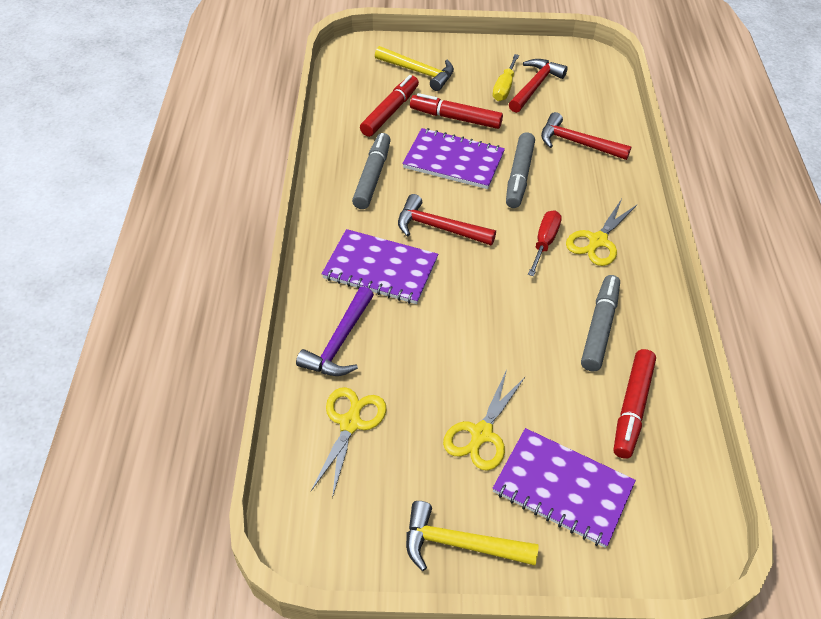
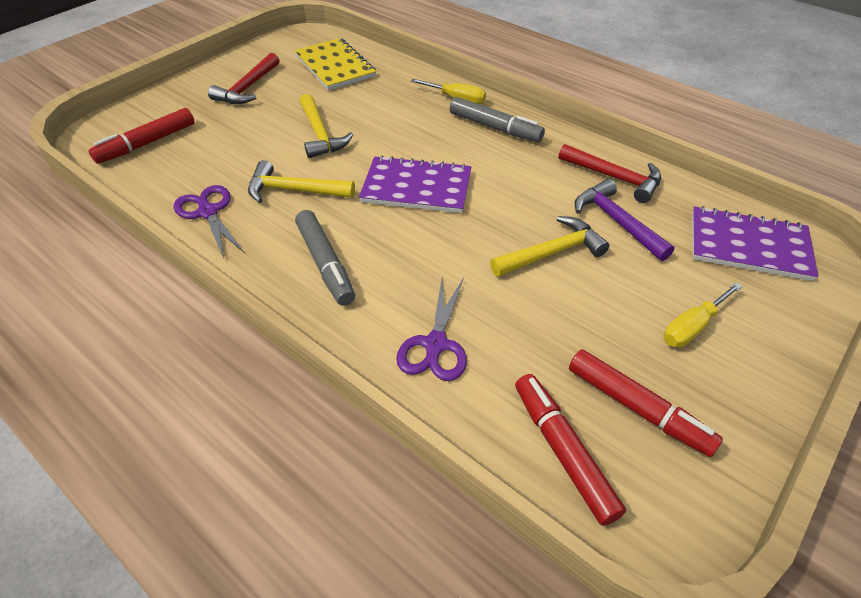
grey marker: [352,133,391,209] [506,132,535,208] [581,275,620,372] = 3 -> [295,210,355,306] [450,97,545,142] = 2
purple notebook: [322,229,438,304] [402,128,505,189] [493,428,636,548] = 3 -> [359,155,471,213] [692,206,818,281] = 2
purple scissors: none = 0 -> [174,185,245,258] [396,277,467,381] = 2
red hammer: [398,194,496,246] [509,59,568,113] [541,112,632,160] = 3 -> [208,53,279,104] [558,144,661,203] = 2
red screwdriver: [528,210,562,276] = 1 -> none = 0
yellow hammer: [375,46,454,91] [406,501,539,571] = 2 -> [248,160,355,203] [300,94,353,158] [490,216,609,277] = 3
yellow notebook: none = 0 -> [294,38,376,90] = 1
yellow scissors: [311,387,386,498] [443,370,526,471] [566,199,638,266] = 3 -> none = 0
yellow screwdriver: [493,54,519,101] = 1 -> [411,79,486,104] [664,282,742,348] = 2

